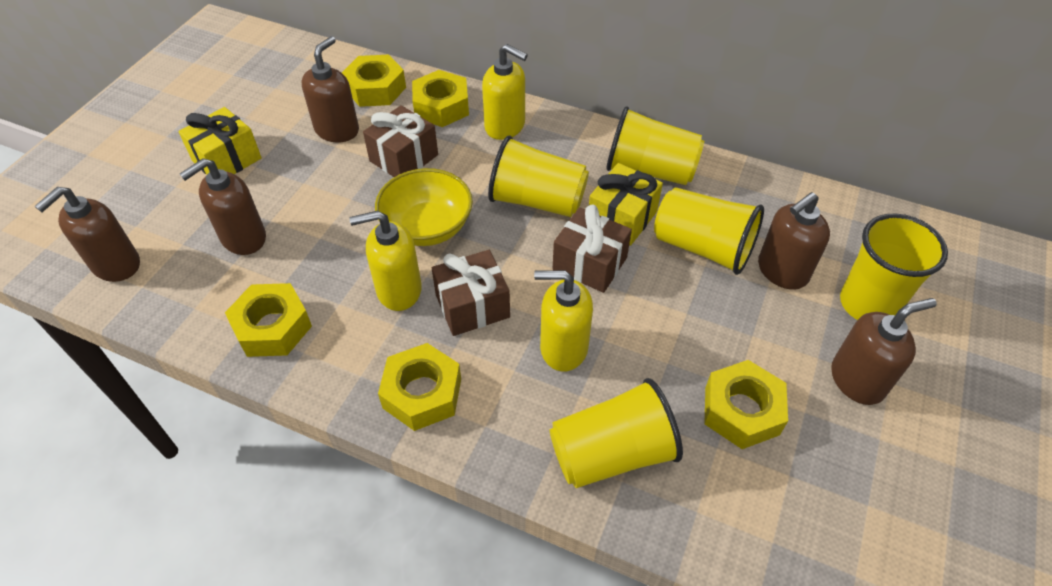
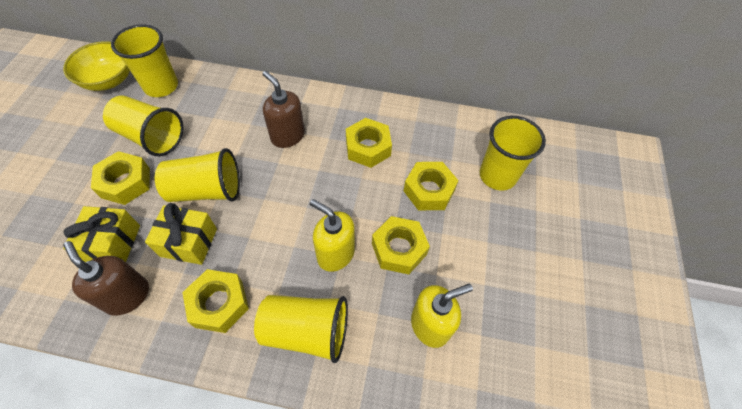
brown gift: [363,105,438,177] [432,250,510,336] [553,205,632,293] = 3 -> none = 0
brown soap dispenser: [35,187,140,282] [180,158,266,255] [301,36,359,142] [758,192,830,290] [831,298,937,405] = 5 -> [63,241,149,316] [262,71,305,148] = 2
yellow soap dispenser: [349,211,422,311] [482,44,528,140] [534,270,593,372] = 3 -> [310,199,355,272] [411,284,473,348] = 2

